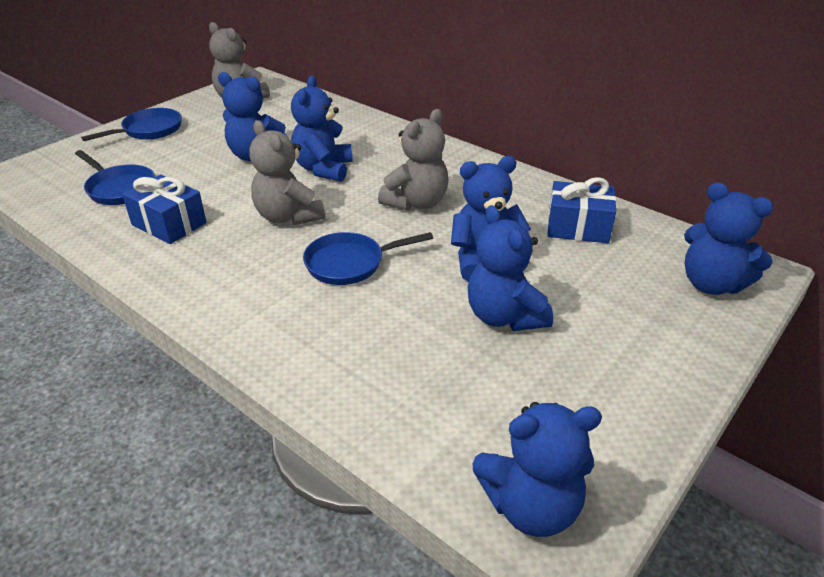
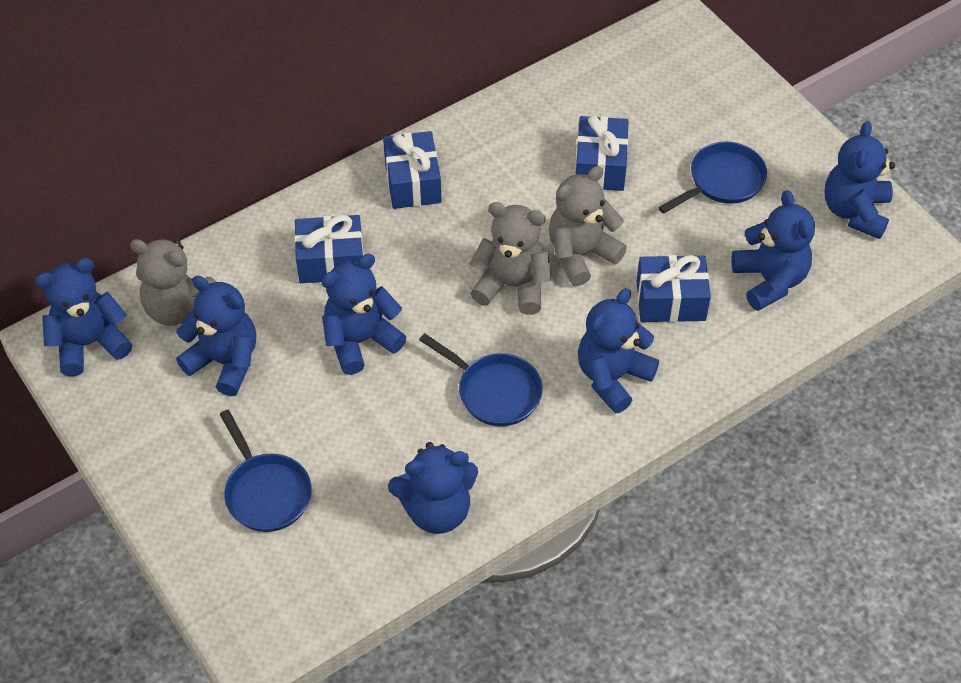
blue gift: [122,174,207,244] [547,177,616,243] = 2 -> [294,215,364,283] [383,131,441,209] [576,115,629,191] [636,255,711,322] = 4
blue teddy bear: [218,72,289,161] [291,76,353,182] [451,156,531,282] [468,205,553,331] [472,402,602,537] [684,182,773,295] = 6 -> [35,258,132,377] [176,276,256,396] [321,254,407,375] [388,442,478,534] [578,288,659,414] [731,190,815,311] [825,121,895,239] = 7

